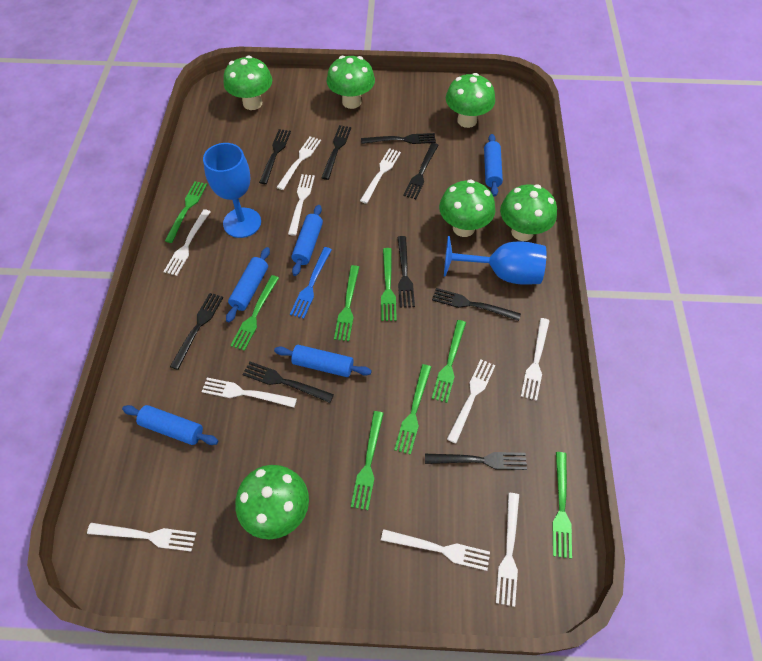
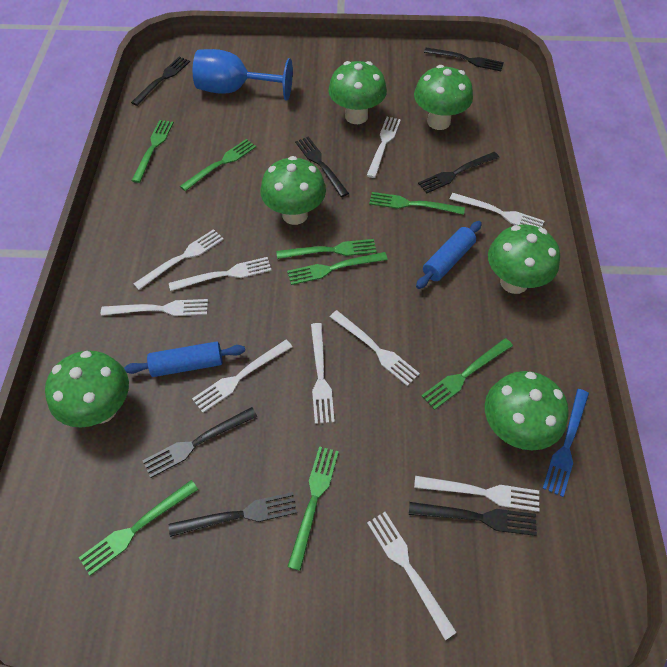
black fork: [170,293,223,370] [242,362,334,403] [259,129,291,184] [321,125,351,180] [361,133,436,144] [397,236,415,308] [403,143,439,199] [425,452,527,470] [432,288,521,321] = 9 -> [131,57,190,106] [142,407,257,478] [169,492,297,537] [295,136,349,197] [409,502,537,536] [418,152,499,193] [424,48,504,71] = 7
blue goblet: [203,143,261,238] [444,236,546,285] = 2 -> [193,49,293,101] = 1
blue rolling pin: [122,405,218,445] [226,247,270,322] [274,345,372,377] [292,205,323,276] [484,134,503,197] = 5 -> [124,341,245,377] [416,221,482,289] = 2

